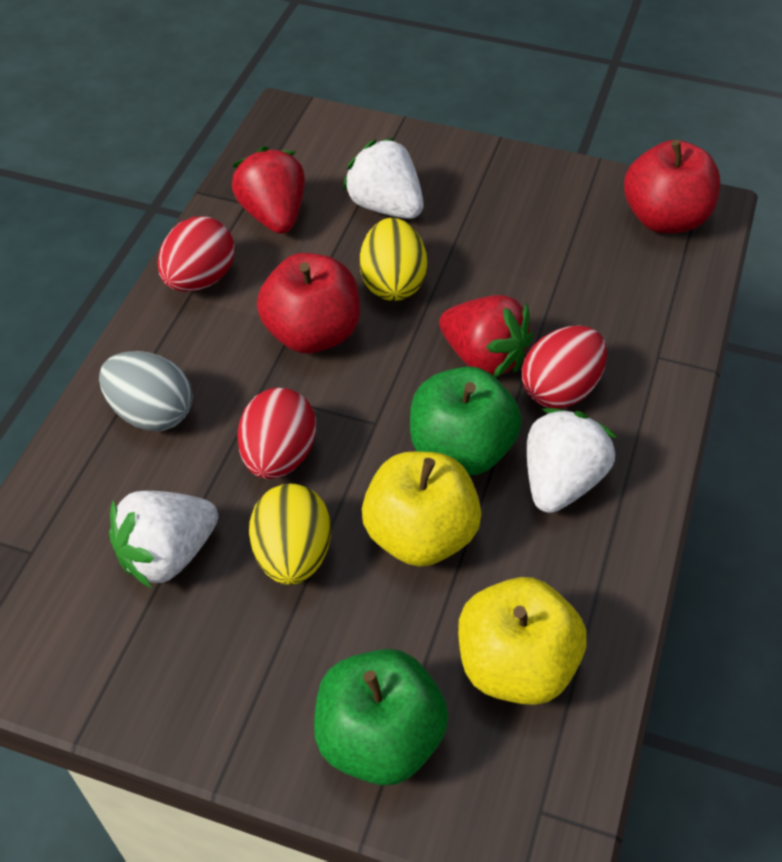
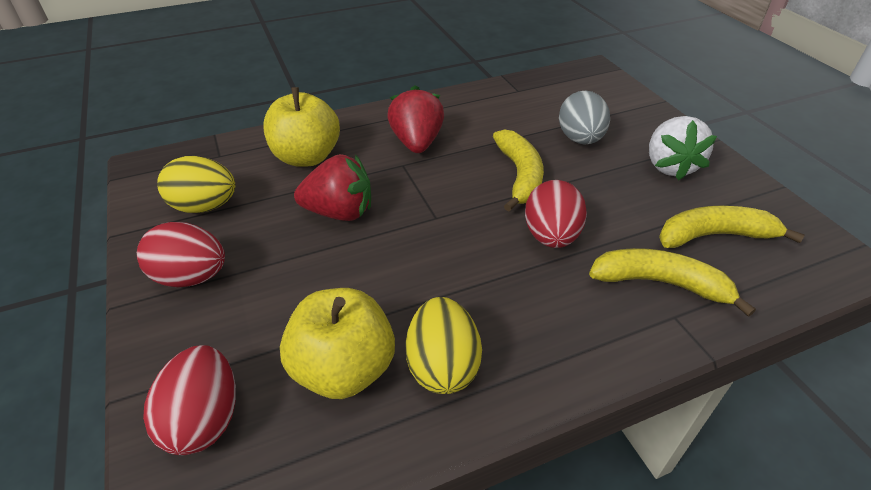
green apple: [314,649,449,785] [410,366,522,475] = 2 -> none = 0
red apple: [257,253,360,353] [624,140,720,233] = 2 -> none = 0
white strawberry: [109,491,218,589] [343,138,424,219] [527,408,616,513] = 3 -> [649,116,717,181] = 1
yellow banana: none = 0 -> [493,129,544,211] [589,248,756,317] [659,206,805,248] = 3

